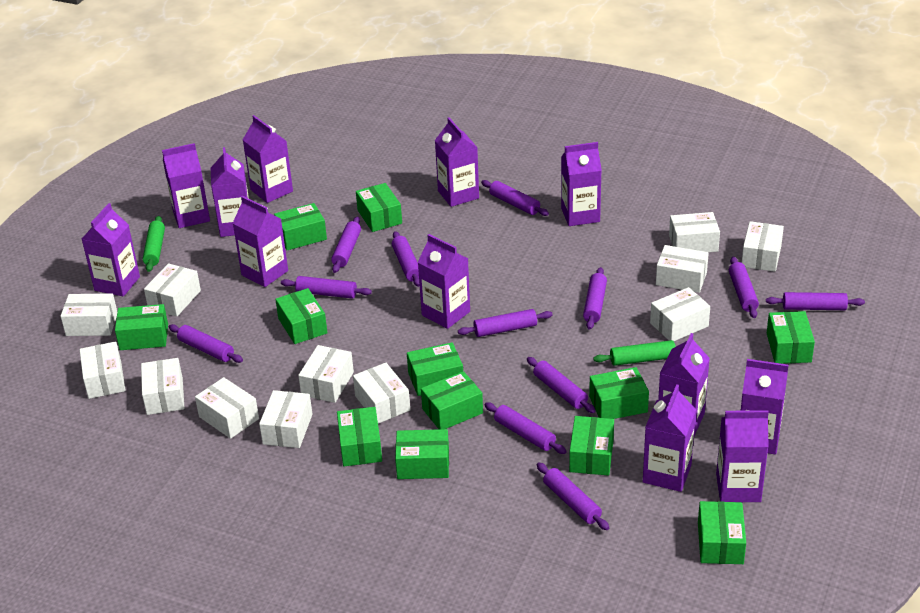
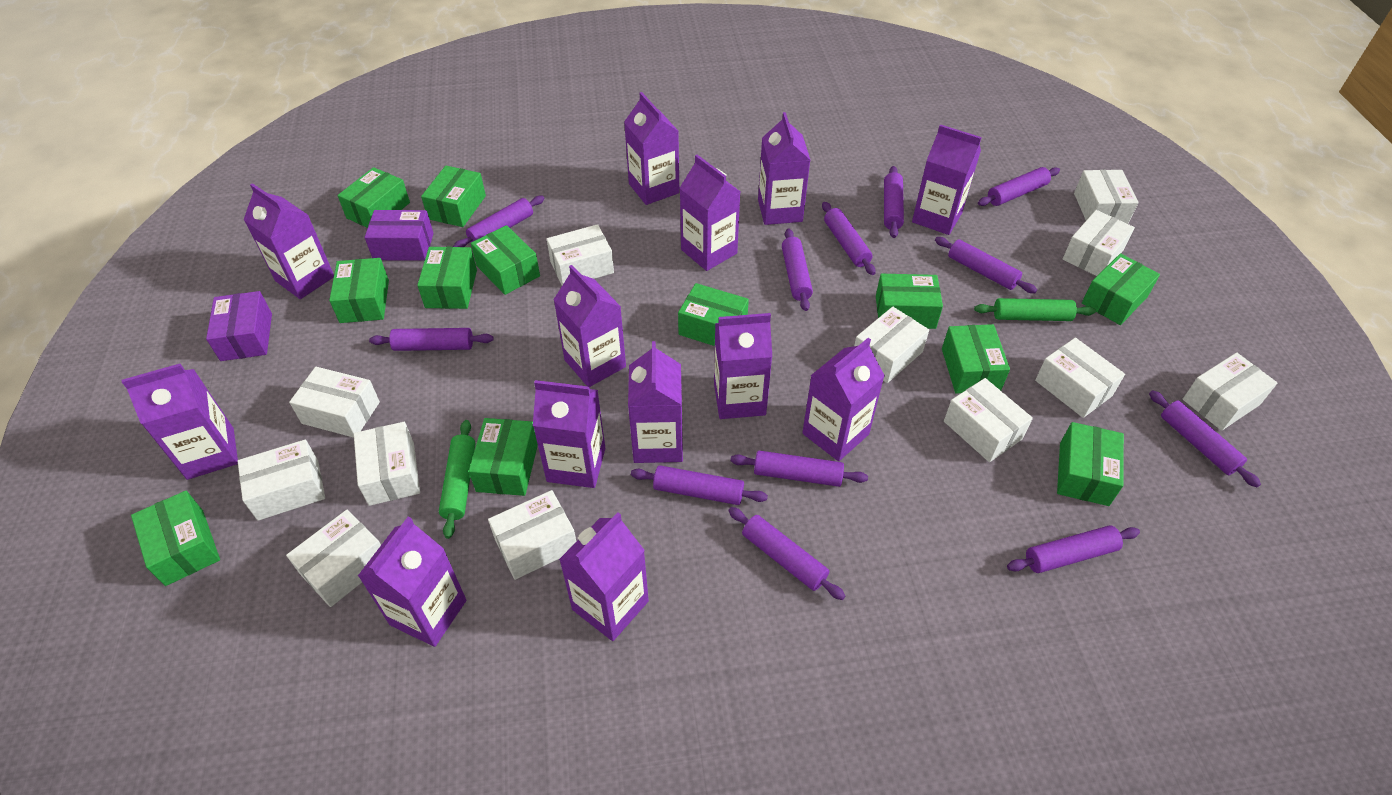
purple box: none = 0 -> [206,291,272,361] [365,210,434,261] = 2
purple carton: [82,203,140,297] [162,143,210,228] [211,147,249,237] [232,196,288,287] [243,115,293,203] [417,234,470,329] [435,117,479,207] [561,142,602,226] [643,384,696,492] [658,333,710,436] [716,410,769,502] [740,359,788,454] = 12 -> [122,364,238,480] [243,183,334,299] [358,517,466,647] [533,380,605,488] [553,265,626,387] [559,512,649,641] [624,92,680,205] [628,341,683,463] [680,155,741,271] [714,313,772,419] [758,112,810,225] [802,338,885,461] [912,124,982,235] = 13

